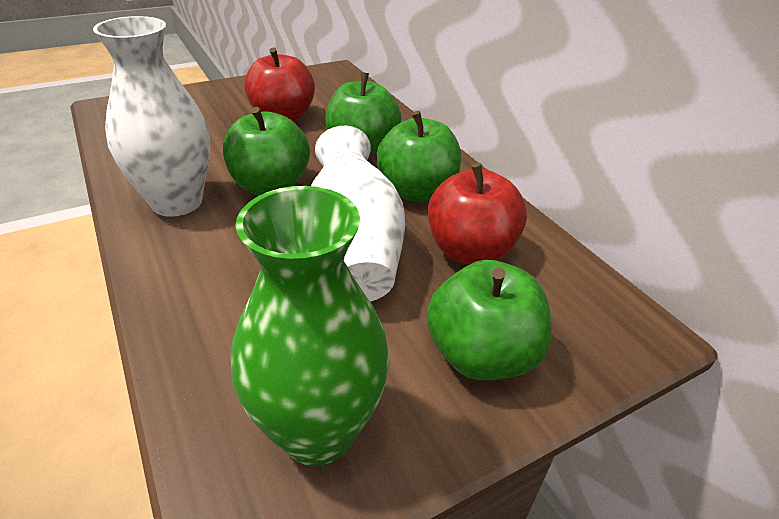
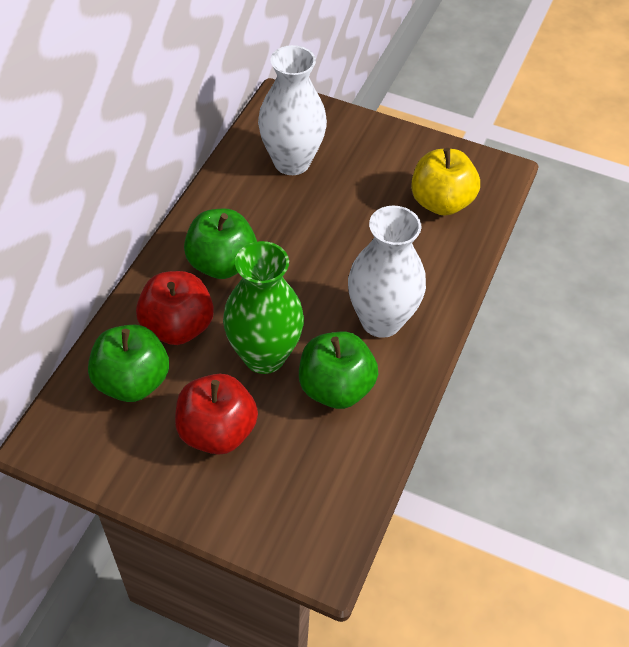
green apple: [223,107,310,195] [325,72,401,155] [377,111,461,201] [427,260,552,380] = 4 -> [88,325,169,402] [184,209,257,279] [299,332,378,409] = 3
yellow apple: none = 0 -> [411,148,480,216] = 1

